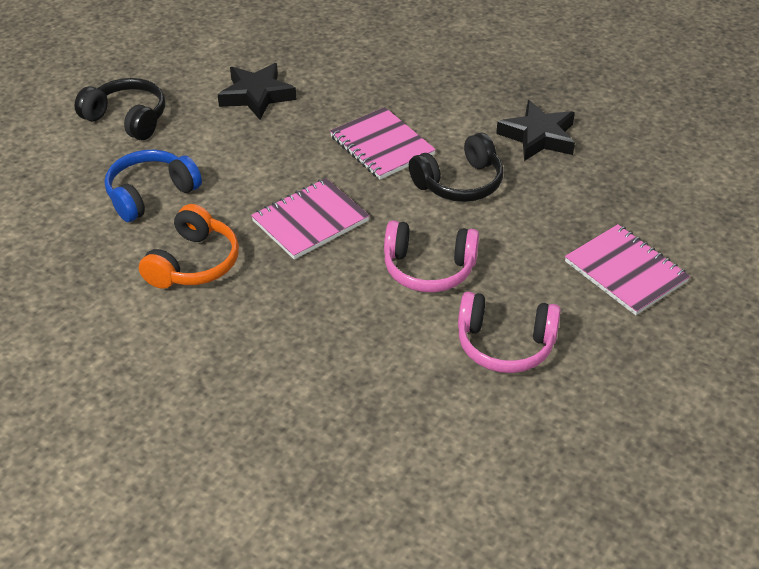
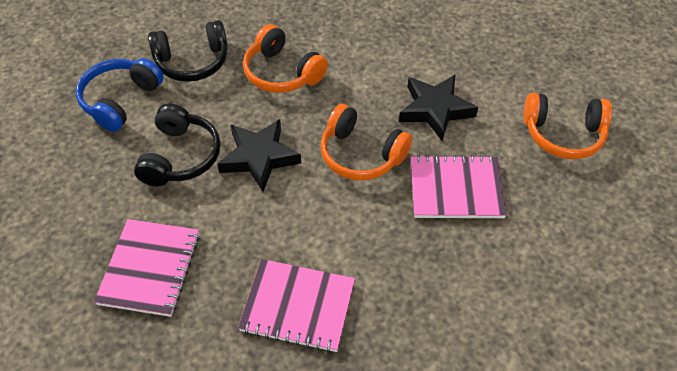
orange headphones: [139,204,239,289] = 1 -> [243,24,328,93] [320,104,412,180] [523,93,612,159] = 3
pink headphones: [384,220,479,292] [458,292,561,373] = 2 -> none = 0

